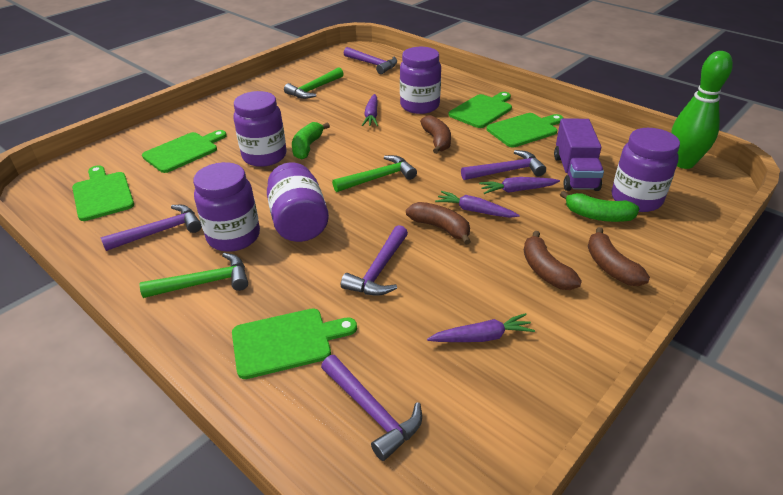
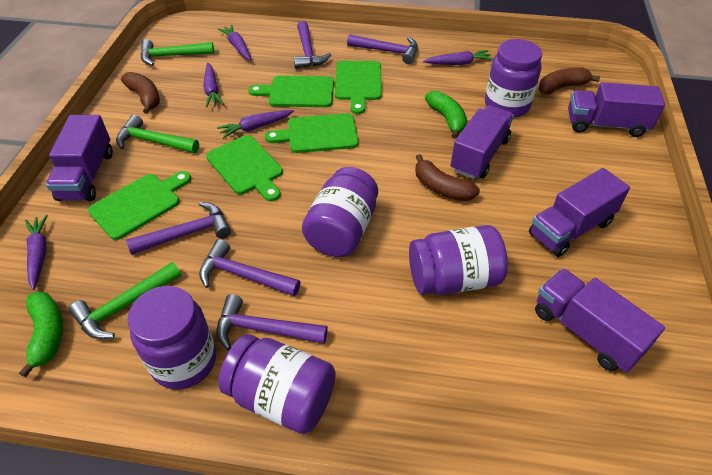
brown banana: [406,202,471,245] [420,115,451,154] [524,231,582,290] [588,227,650,286] = 4 -> [121,72,160,114] [415,154,480,201] [539,67,600,95] = 3
green bowling pin: [671,51,733,169] = 1 -> none = 0
purple carrot: [362,94,378,126] [427,313,535,342] [435,191,520,218] [479,177,560,194] = 4 -> [25,215,48,290] [203,63,224,107] [217,110,294,139] [218,25,251,60] [423,50,493,65] = 5
purple truck: [554,119,604,191] = 1 -> [46,115,113,201] [450,105,514,179] [529,168,630,257] [535,268,665,373] [568,82,665,137] = 5

